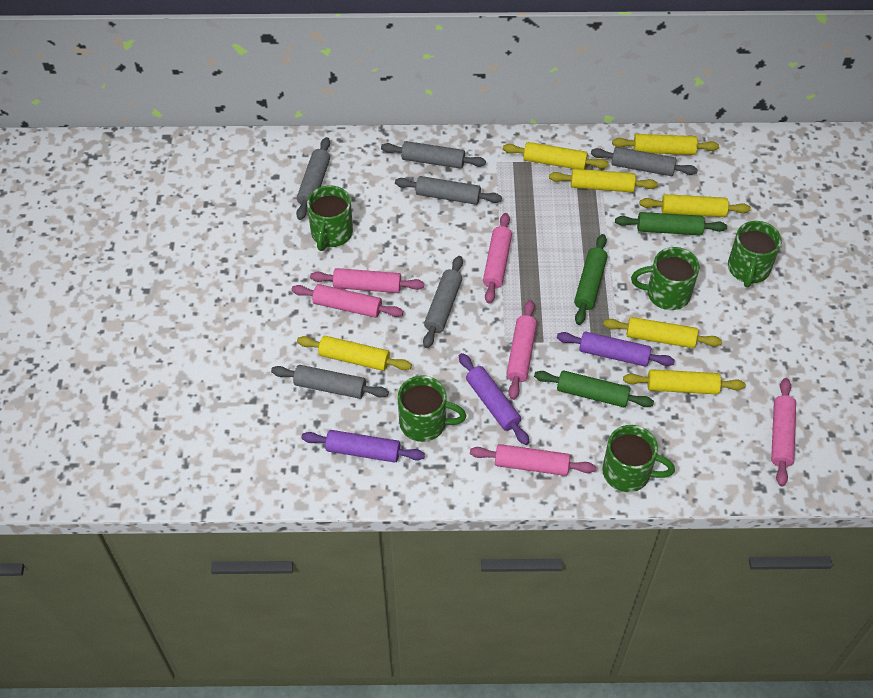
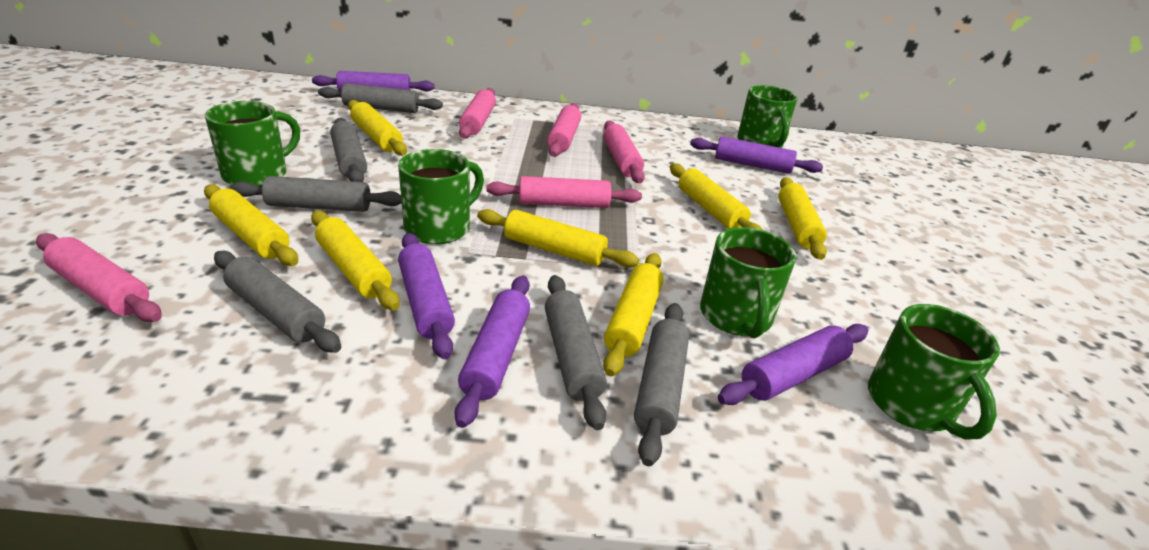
green rolling pin: [534,370,654,407] [574,234,608,325] [615,212,727,235] = 3 -> none = 0
pink rolling pin: [292,284,403,318] [310,268,424,293] [470,444,596,476] [483,213,512,304] [506,300,537,400] [771,378,796,487] = 6 -> [36,233,162,322] [459,88,496,139] [486,176,642,208] [547,103,581,157] [603,120,645,183] = 5
purple rolling pin: [302,430,425,463] [459,353,530,445] [557,332,675,367] = 3 -> [312,71,435,91] [398,233,455,359] [455,275,530,428] [690,136,823,174] [718,324,868,405] = 5

